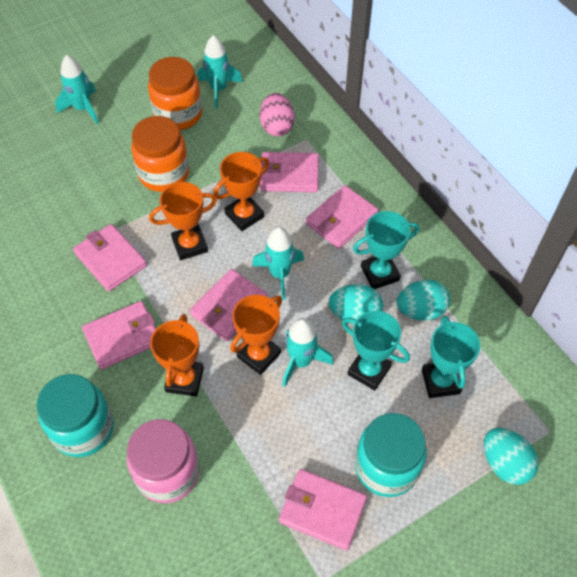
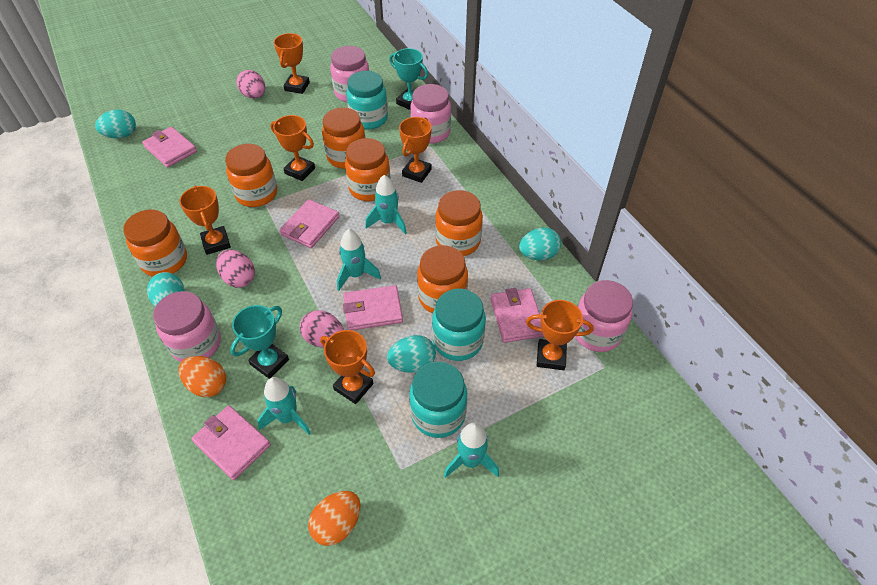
orange egg: none = 0 -> [179,356,226,397] [308,491,360,546] = 2
orange jar: [131,116,189,192] [148,57,202,130] = 2 -> [123,210,187,277] [225,144,277,207] [322,108,365,169] [345,138,391,201] [417,245,468,313] [435,190,483,256] = 6
orange trophy: [149,182,217,260] [150,314,204,397] [213,152,269,231] [230,295,282,375] = 4 -> [179,186,231,255] [270,115,315,181] [274,33,310,94] [320,330,375,404] [399,117,432,183] [526,300,594,370] = 6
pink egg: [260,93,295,136] = 1 -> [216,249,255,288] [236,70,265,98] [299,310,344,348] = 3
pink jar: [127,419,200,503] = 1 -> [153,291,221,362] [330,46,369,102] [410,84,451,144] [575,280,633,352] = 4
pink wallet: [73,224,147,291] [82,301,156,370] [190,269,268,341] [260,152,319,192] [279,469,367,550] [306,185,378,249] = 6 -> [142,127,197,168] [191,405,271,480] [280,199,339,248] [343,285,403,330] [491,288,544,343] = 5
turquoise egg: [329,284,383,325] [396,280,450,320] [484,428,539,485] = 3 -> [95,109,136,138] [147,272,184,307] [387,335,436,373] [519,227,561,260] = 4
turquoise jar: [37,374,114,457] [355,413,427,497] = 2 -> [346,71,388,129] [409,361,467,438] [432,289,486,361] = 3
turquoise trophy: [342,311,410,391] [353,211,419,289] [422,316,480,398] = 3 -> [230,305,289,379] [389,48,428,110] = 2

